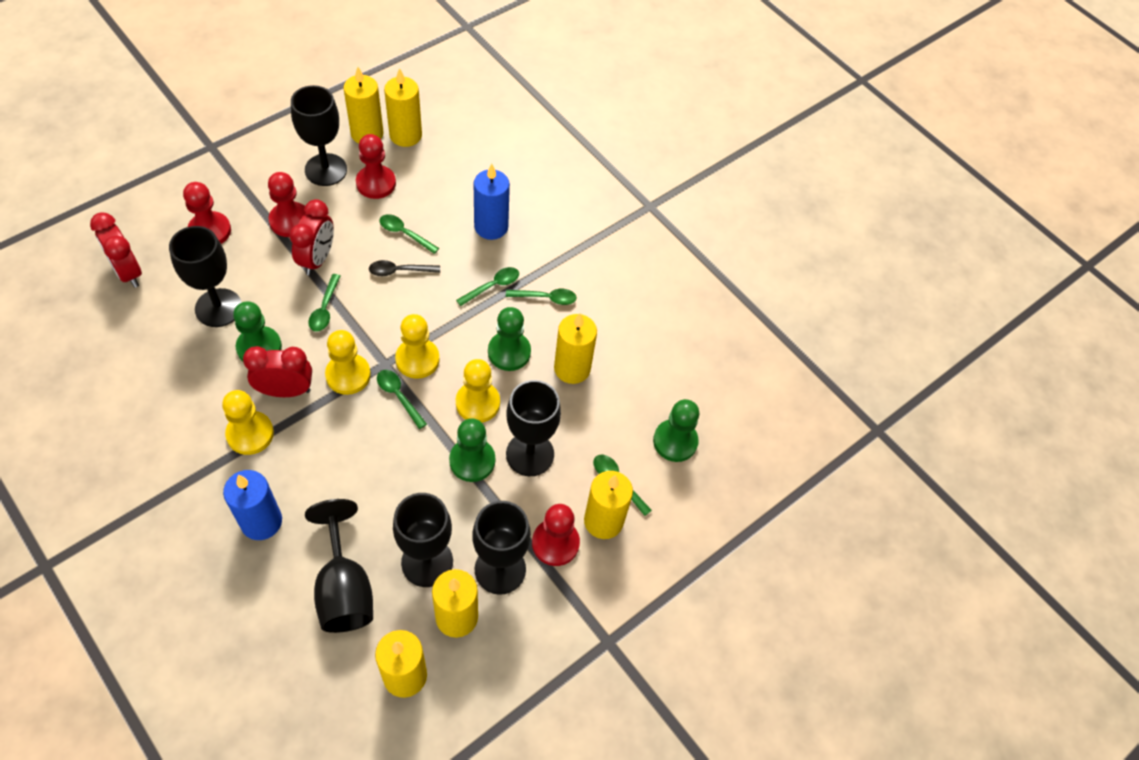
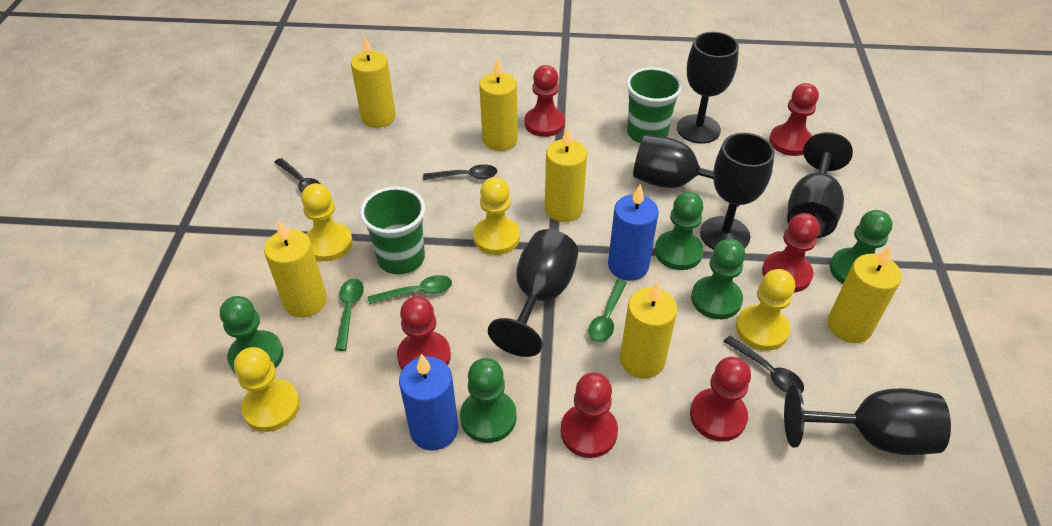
black spoon: [369,260,440,276] = 1 -> [274,158,320,192] [423,164,497,180] [724,336,804,393] = 3
green cup: none = 0 -> [360,187,425,274] [626,67,682,143] = 2
green pawn: [233,301,282,362] [449,418,495,482] [488,307,531,371] [653,399,699,462] = 4 -> [220,296,284,374] [460,358,516,443] [655,192,704,270] [691,239,745,319] [830,210,892,284] = 5
green spoon: [308,274,341,331] [377,370,427,429] [379,214,439,254] [456,267,519,306] [506,289,577,305] [593,455,652,516] = 6 -> [335,279,364,351] [368,275,452,304] [588,279,627,342] = 3
red clock: [90,212,142,288] [243,346,312,397] [290,199,334,275] = 3 -> none = 0
red pawn: [183,182,231,244] [268,172,306,237] [356,134,396,199] [532,504,580,566] = 4 -> [397,296,451,370] [525,65,565,137] [561,372,618,458] [690,357,751,442] [762,213,820,292] [769,83,819,156] = 6

